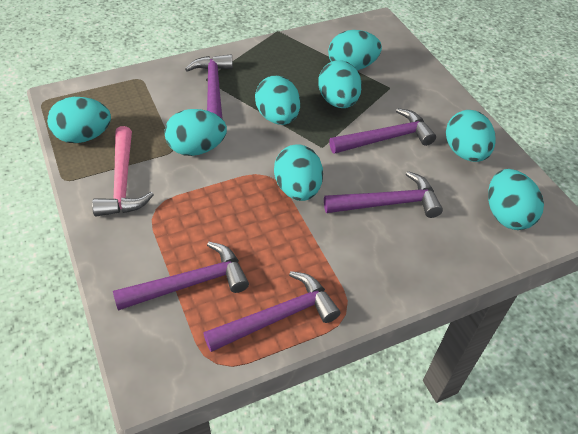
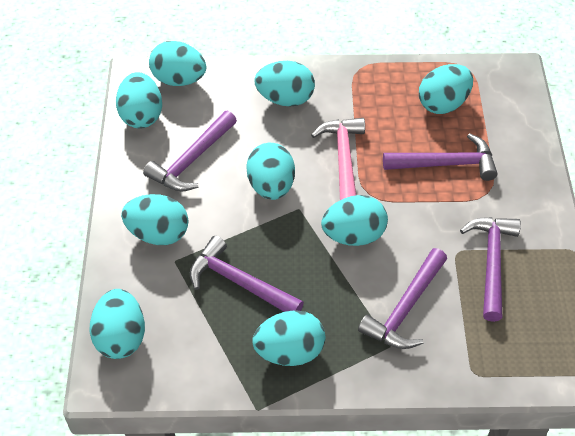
turquoise egg: [47,97,111,143] [164,109,227,156] [255,76,300,125] [274,144,323,201] [318,60,362,108] [328,30,382,70] [446,110,496,162] [488,169,544,230] = 8 -> [90,289,145,359] [116,72,162,129] [121,194,189,245] [149,41,206,86] [246,143,295,200] [253,310,325,366] [254,61,315,107] [321,195,388,246] [419,64,473,114] = 9

